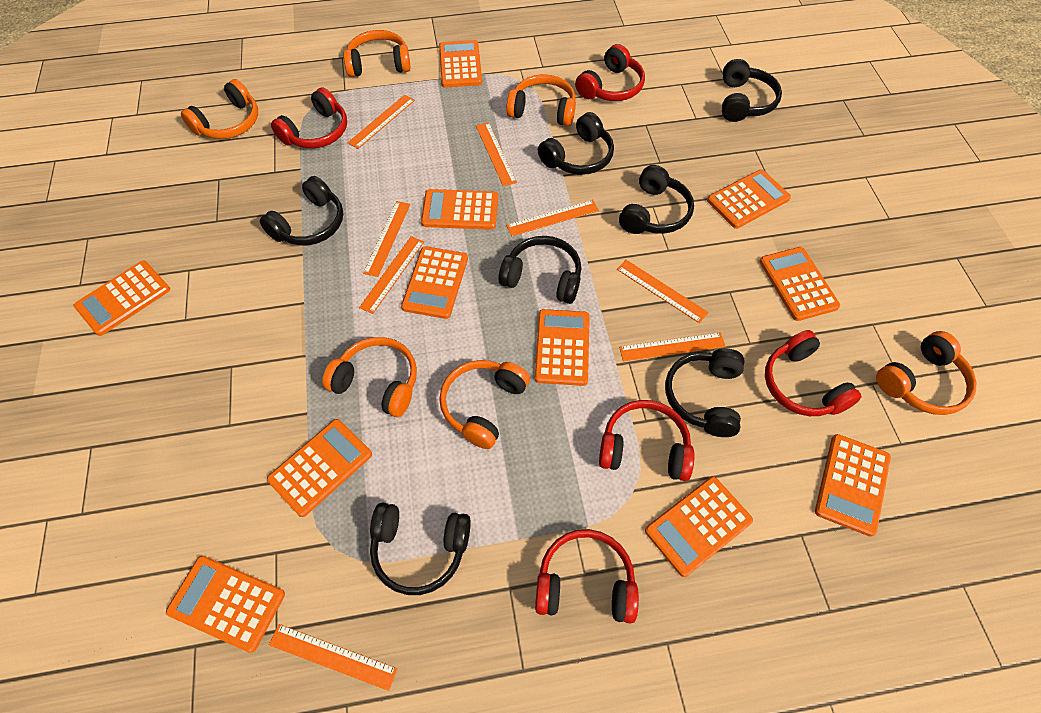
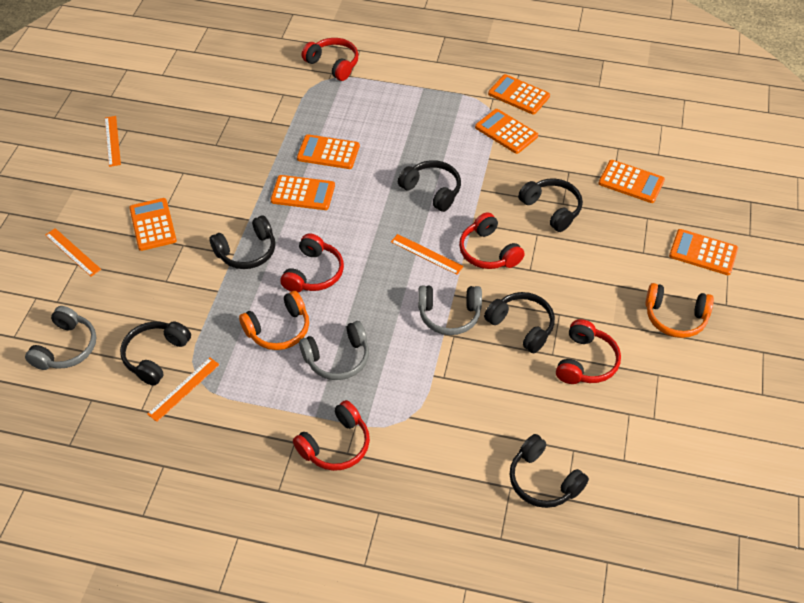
black headphones: [260,176,343,245] [370,503,471,595] [499,236,581,304] [538,112,614,175] [619,165,694,234] [665,349,744,437] [722,59,782,122] = 7 -> [120,321,191,386] [209,215,275,269] [398,160,461,212] [484,292,555,353] [509,434,589,508] [518,179,583,232] = 6
grey headphones: none = 0 -> [25,306,97,370] [299,321,369,380] [418,285,482,335] = 3
orange calculator: [74,260,170,336] [166,556,285,653] [267,419,372,517] [401,246,468,319] [421,189,498,230] [439,40,482,88] [535,309,590,386] [645,476,753,577] [707,169,791,229] [760,247,840,321] [815,434,891,537] = 11 -> [129,198,177,251] [271,175,335,210] [297,134,360,169] [475,109,538,154] [488,74,550,115] [598,160,665,203] [669,229,738,275] = 7
orange headphones: [181,79,258,139] [322,337,417,417] [343,30,411,77] [439,360,530,449] [506,74,576,126] [876,331,976,415] = 6 -> [239,291,309,350] [645,283,714,338] = 2
orange ruler: [269,624,398,691] [348,95,415,149] [359,236,424,314] [363,201,410,277] [476,122,517,186] [506,200,599,236] [617,260,709,323] [619,332,726,362] = 8 -> [45,228,101,276] [105,116,121,167] [147,358,220,422] [391,234,464,275] = 4

